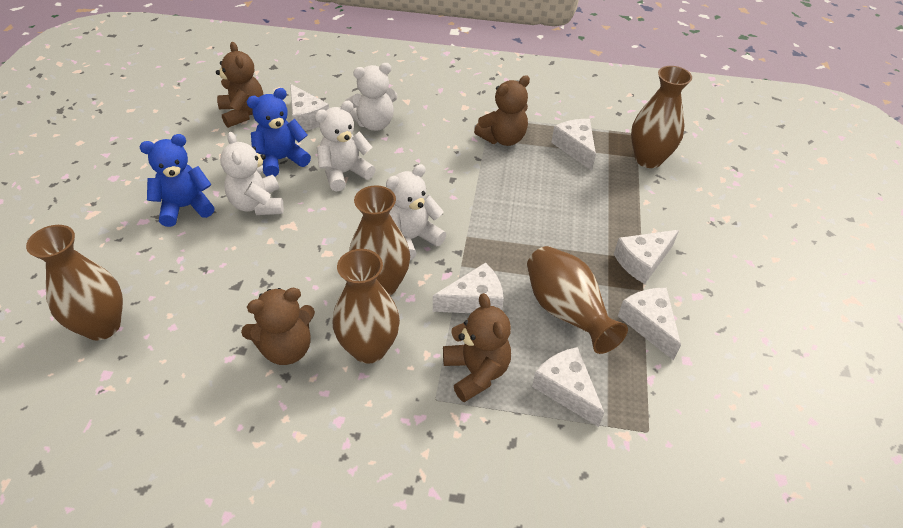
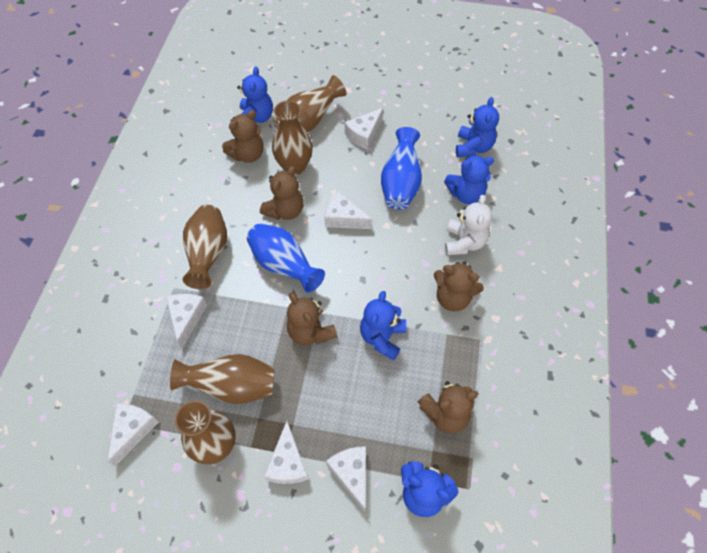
blue teddy bear: [139,134,215,227] [246,88,311,177] = 2 -> [237,66,273,123] [360,291,406,361] [401,461,458,517] [444,155,494,204] [456,97,499,157] = 5
blue vase: none = 0 -> [247,223,325,293] [381,127,422,210] = 2
brown teddy bear: [216,42,263,128] [241,288,315,365] [443,293,511,402] [474,75,530,146] = 4 -> [222,110,264,163] [260,166,304,220] [287,293,337,345] [418,381,478,433] [434,261,484,311] = 5
white teddy bear: [220,132,284,215] [315,101,376,192] [345,63,398,131] [386,164,446,260] = 4 -> [445,195,492,255] = 1

